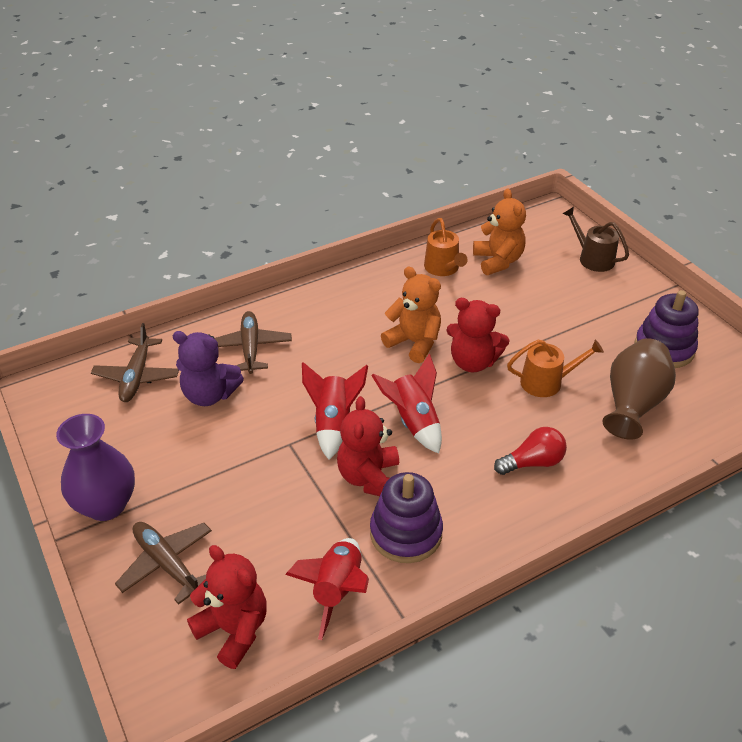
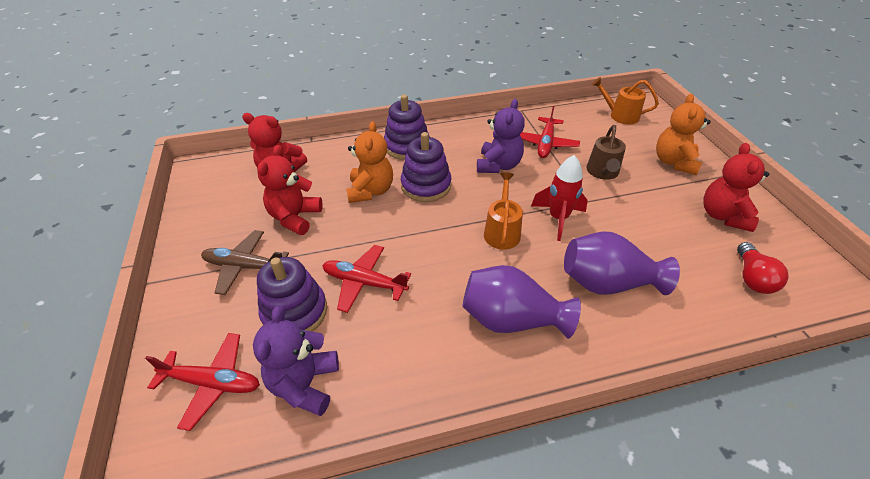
brown plane: [91,323,179,402] [115,522,212,605] [214,311,292,374] = 3 -> [201,230,289,295] = 1
brown vase: [602,338,676,440] = 1 -> none = 0
purple stacking toy: [370,472,443,563] [635,290,699,368] = 2 -> [257,257,327,332] [384,95,430,160] [401,132,451,202] = 3
purple teddy bear: [172,331,244,406] = 1 -> [253,306,339,416] [477,99,525,173] = 2
purple vase: [56,414,135,521] = 1 -> [462,265,581,339] [564,231,680,295] = 2
red plane: none = 0 -> [145,333,260,431] [322,245,411,313] [520,106,580,158] = 3
red rocket: [285,538,369,640] [302,362,368,460] [371,354,442,453] = 3 -> [531,155,588,241] = 1

